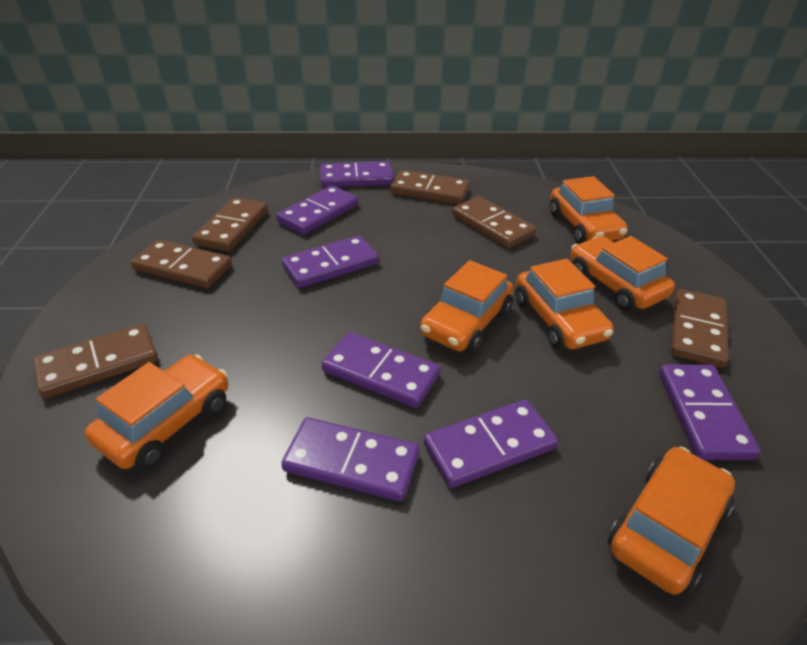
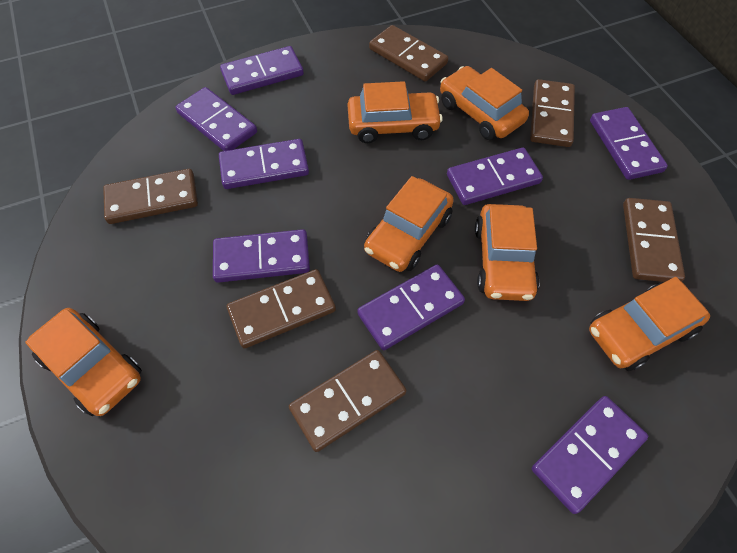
purple domino: [276,186,358,235] [281,417,419,502] [282,235,379,288] [320,161,394,187] [322,332,440,408] [424,400,558,488] [659,364,761,460] = 7 -> [176,87,257,151] [213,229,310,283] [219,139,309,189] [220,46,304,95] [357,265,465,350] [447,147,543,205] [532,396,648,514] [590,107,668,180] = 8

